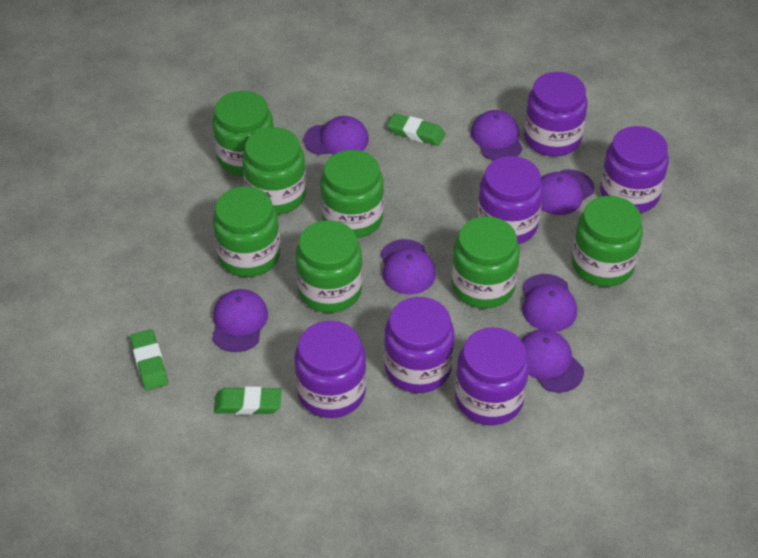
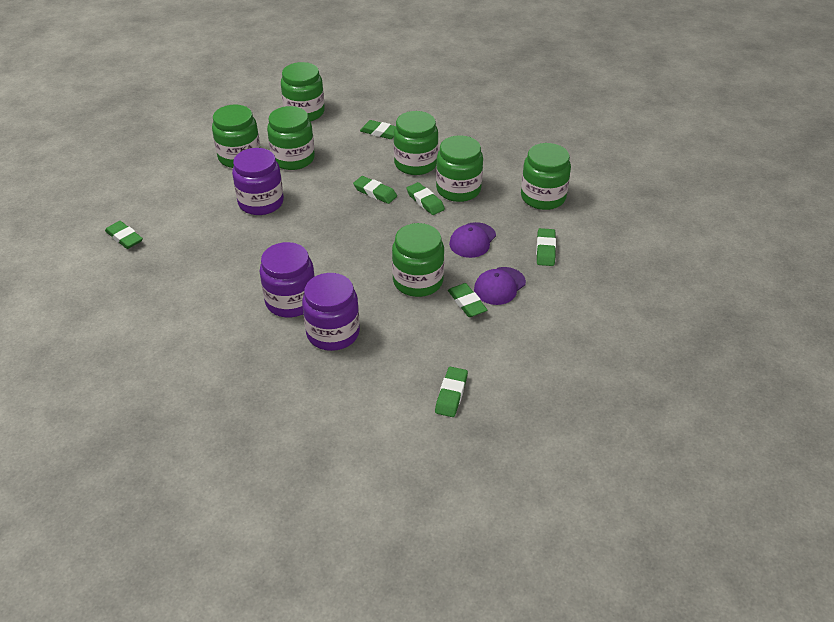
green eraser: [130,329,168,391] [214,386,282,415] [387,113,445,146] = 3 -> [105,221,143,249] [353,176,397,204] [360,120,395,139] [407,182,445,215] [435,367,468,417] [448,283,487,317] [536,228,556,266] = 7
purple cap: [212,289,268,352] [304,116,369,155] [381,239,436,295] [471,110,523,161] [521,329,584,393] [522,274,577,332] [541,169,595,215] = 7 -> [449,222,496,258] [474,267,526,305] = 2
purple jar: [295,321,366,418] [384,297,454,393] [455,327,529,425] [477,156,543,244] [524,72,588,156] [600,126,669,213] = 6 -> [232,148,284,215] [260,242,315,317] [302,273,360,351] = 3

